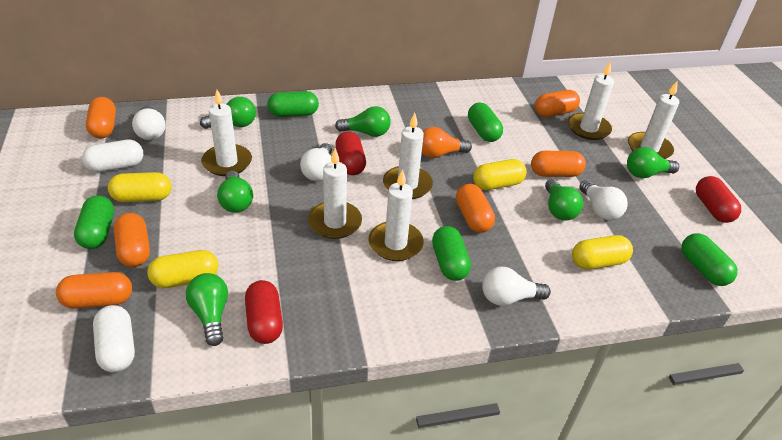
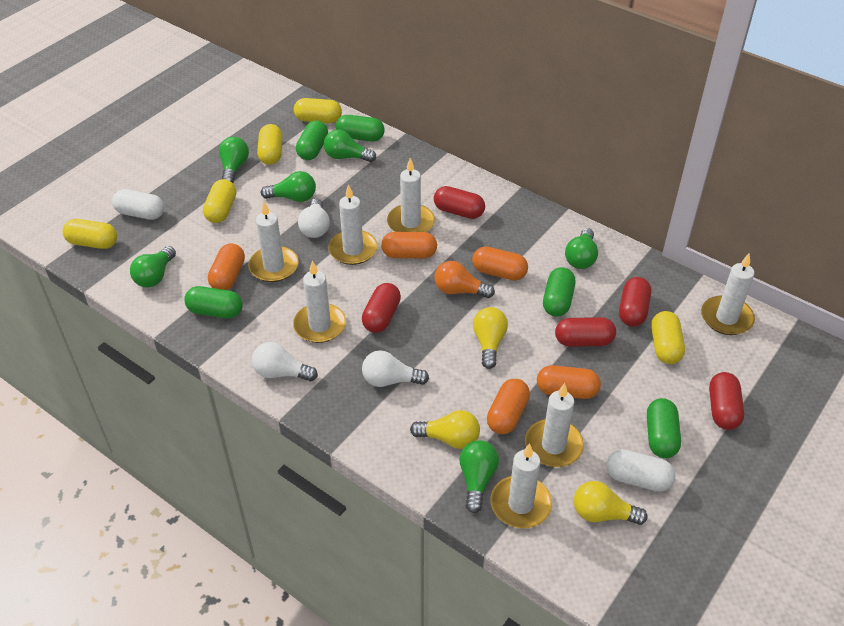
orange capsule: [56,272,132,309] [86,97,116,139] [114,213,150,267] [456,184,495,233] [531,151,586,177] [535,90,580,117] = 6 -> [208,243,245,290] [381,232,437,258] [472,246,528,280] [487,379,530,434] [537,365,601,399] = 5
red capsule: [245,280,283,344] [335,131,366,175] [696,176,741,223] = 3 -> [362,283,401,333] [434,186,485,219] [555,317,616,347] [619,277,651,327] [709,372,744,430] = 5
white candle: [201,90,252,176] [308,148,362,239] [369,169,424,261] [383,113,433,199] [568,61,614,140] [628,81,679,159] = 6 -> [248,202,299,282] [293,260,346,343] [328,184,378,265] [387,158,435,232] [490,443,552,528] [525,383,584,467] [701,254,755,335] = 7
white light bulb: [132,106,165,140] [300,143,332,181] [482,266,551,306] [579,180,628,220] = 4 -> [252,342,318,382] [298,198,330,238] [362,350,429,387] = 3
yellow capsule: [108,172,171,202] [147,250,218,288] [473,159,527,190] [572,235,633,270] = 4 -> [63,219,117,249] [203,179,236,223] [257,124,283,165] [294,98,342,123] [651,311,685,364] = 5
yellow light bulb: none = 0 -> [410,410,480,449] [473,307,508,369] [574,481,648,525] = 3

